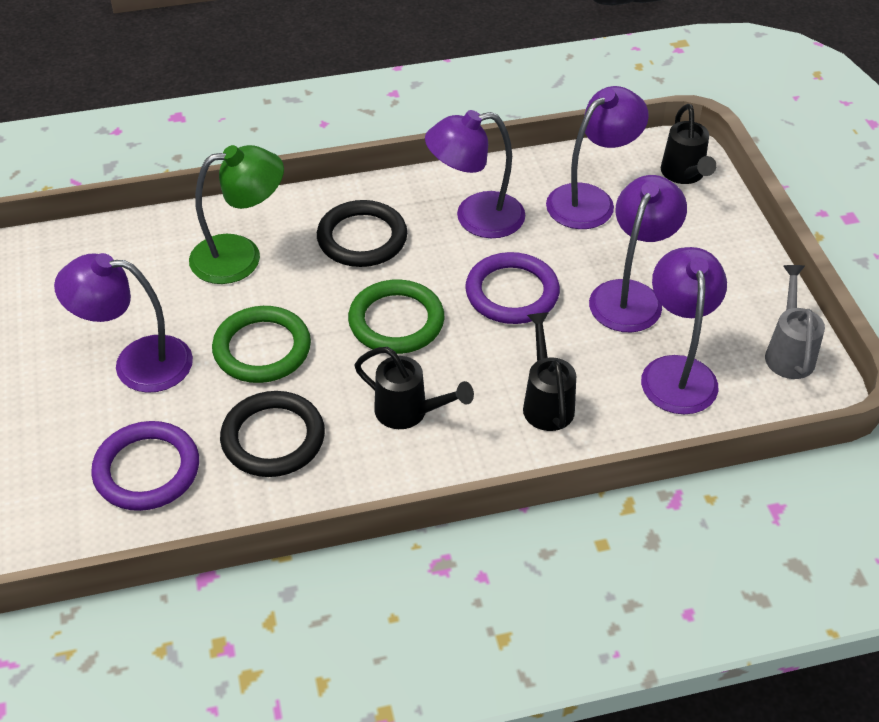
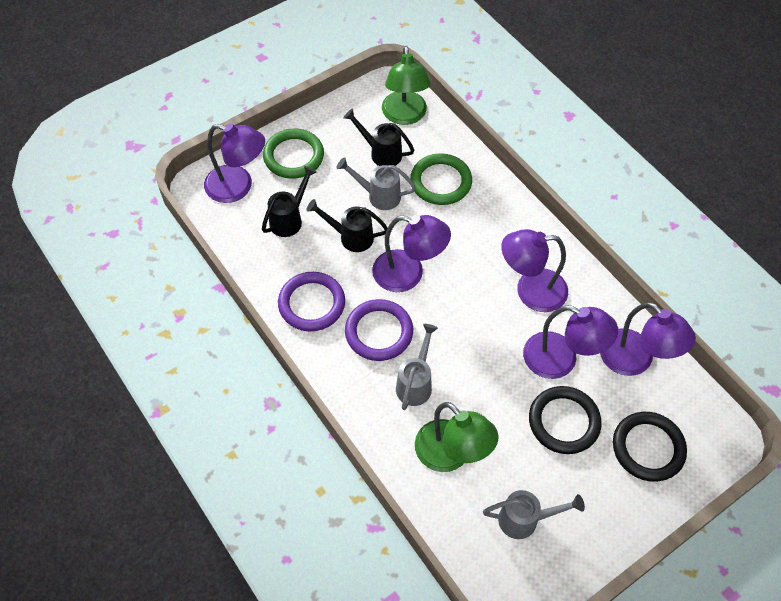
green lamp: [189,145,284,284] = 1 -> [382,46,430,125] [415,402,498,472] = 2
grey watering can: [765,265,825,379] = 1 -> [337,157,416,210] [396,324,438,410] [483,490,585,539] = 3

